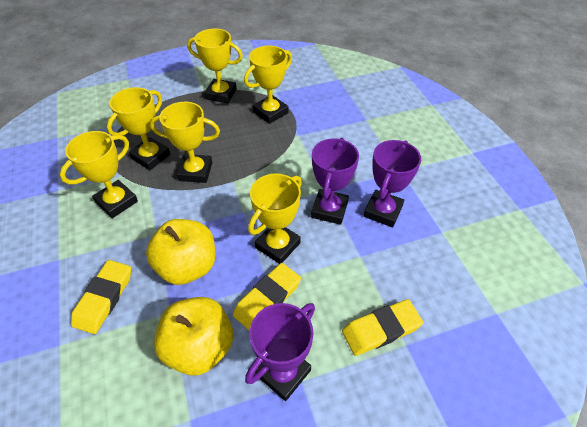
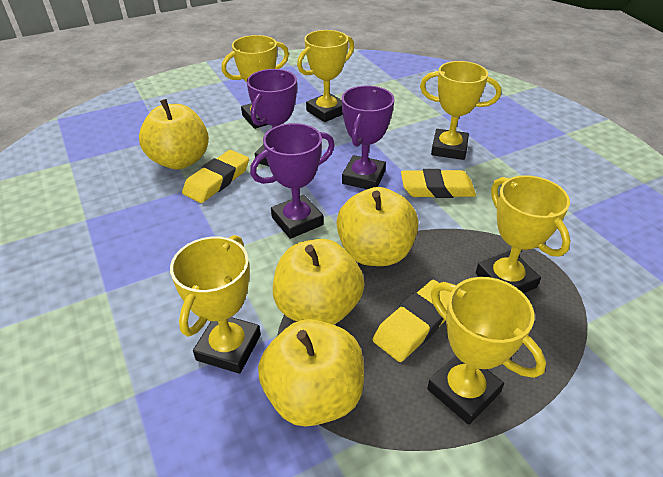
yellow apple: [146,219,215,285] [154,297,233,376] = 2 -> [139,99,209,169] [258,319,364,427] [273,239,365,325] [336,187,419,266] = 4

